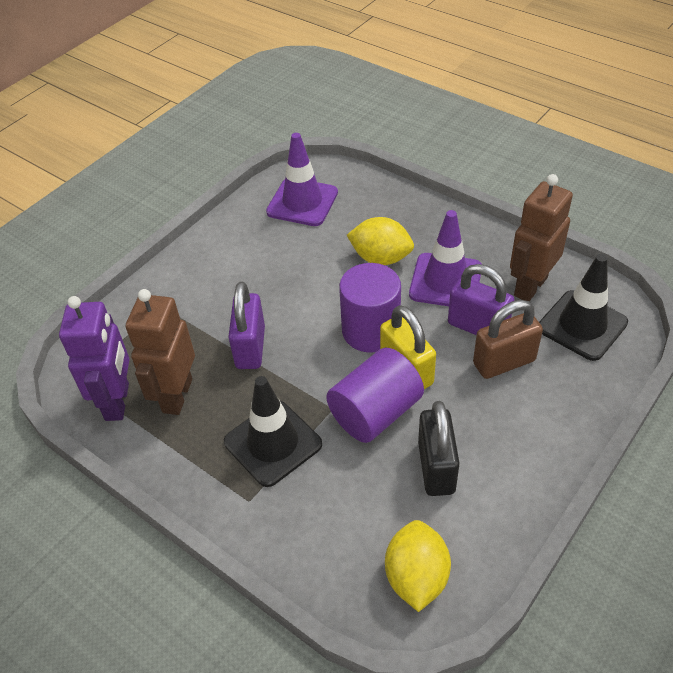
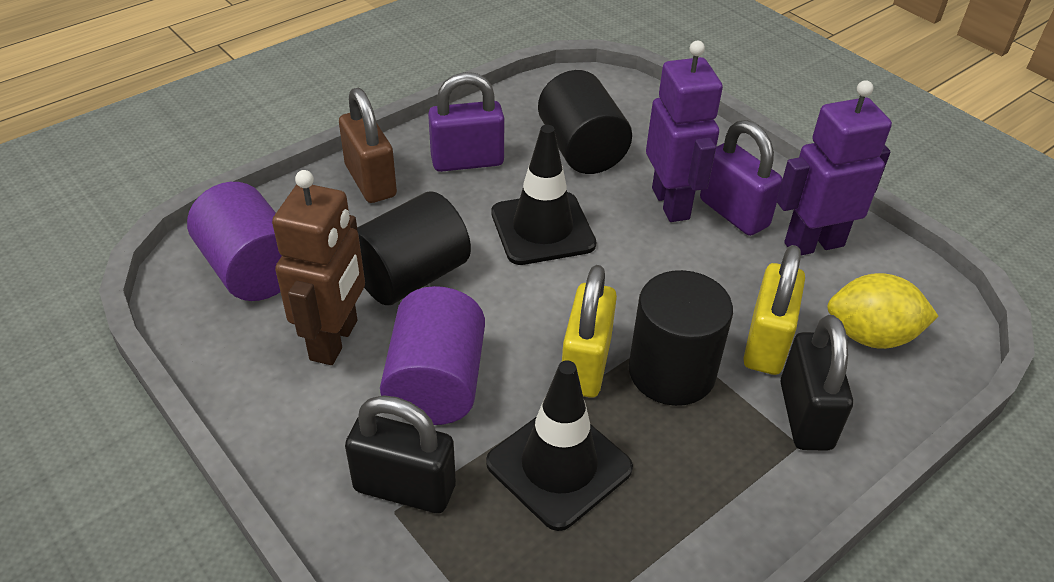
black cylinder: none = 0 -> [357,191,471,305] [538,70,632,174] [629,270,733,406] = 3
black padlock: [418,401,460,496] = 1 -> [345,395,456,513] [781,315,853,451] = 2
brown robot: [126,289,195,415] [510,174,573,301] = 2 -> [272,170,365,365] = 1
purple robot: [59,296,129,421] = 1 -> [646,41,723,222] [777,80,892,255] = 2
purple traffic cone: [266,133,338,226] [409,210,481,306] = 2 -> none = 0
yellow lemon: [347,217,414,265] [385,520,451,612] = 2 -> [827,273,939,349] = 1
yellow padlock: [380,305,436,389] = 1 -> [562,265,617,398] [743,245,805,375] = 2

